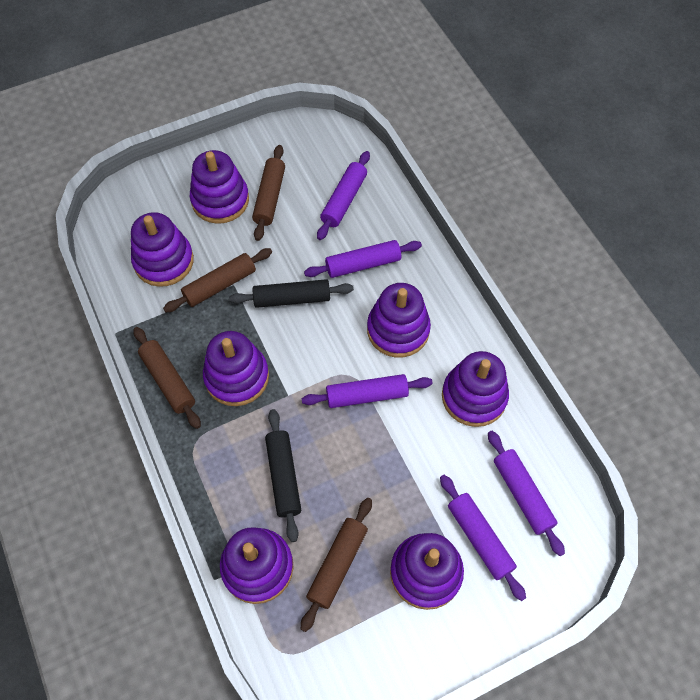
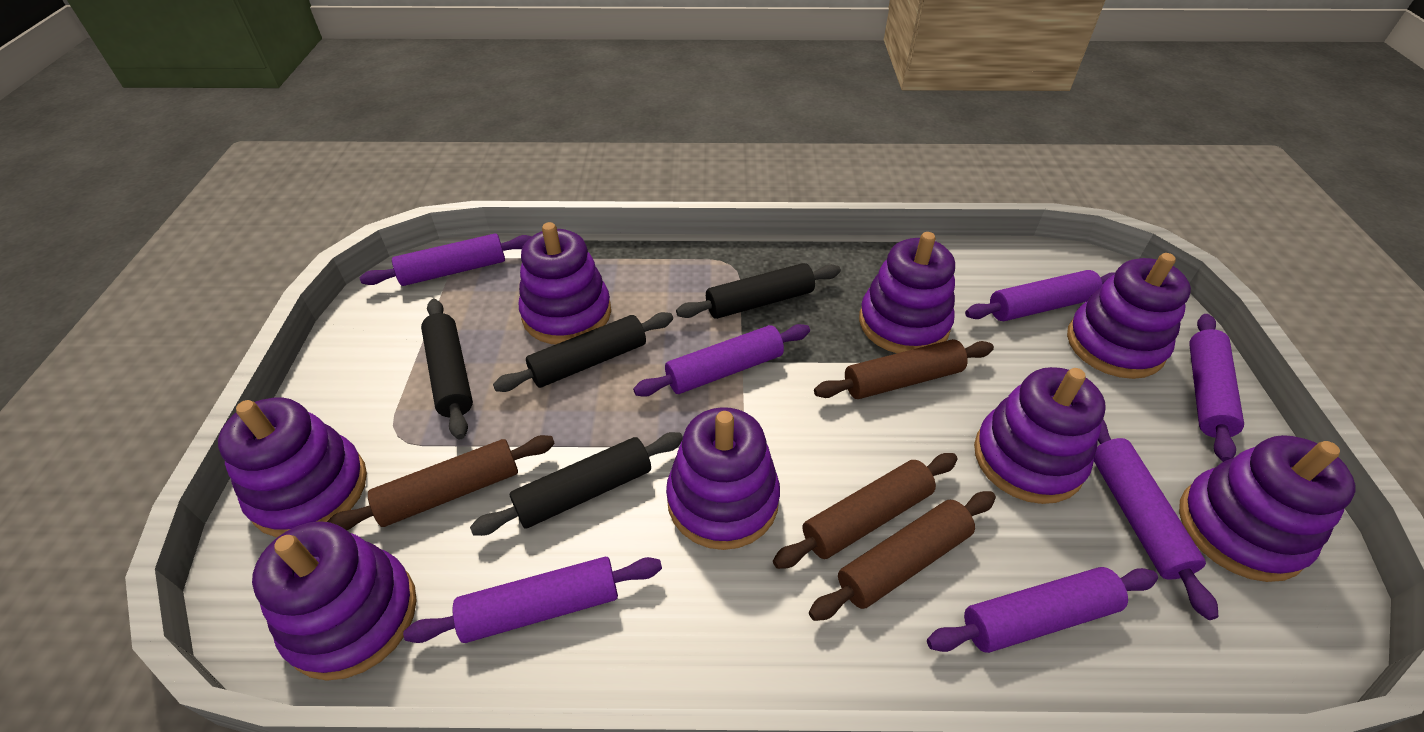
black rolling pin: [229,279,354,308] [265,409,301,542] = 2 -> [421,299,473,440] [470,432,683,536] [493,312,673,392] [676,263,841,319] = 4
purple rolling pin: [301,374,433,408] [304,240,422,278] [317,151,370,240] [440,475,526,601] [488,431,565,556] = 5 -> [360,234,532,286] [403,557,662,643] [633,324,810,397] [927,567,1158,653] [965,270,1115,321] [1094,420,1218,620] [1189,314,1244,462] = 7
purple stacking toy: [131,212,194,287] [190,150,249,224] [203,331,269,406] [220,527,293,604] [367,283,431,357] [390,533,464,610] [442,351,509,427] = 7 -> [218,398,367,537] [252,521,417,681] [519,222,611,344] [666,407,780,550] [859,232,955,353] [974,367,1106,504] [1067,253,1191,379] [1179,435,1355,582] = 8

